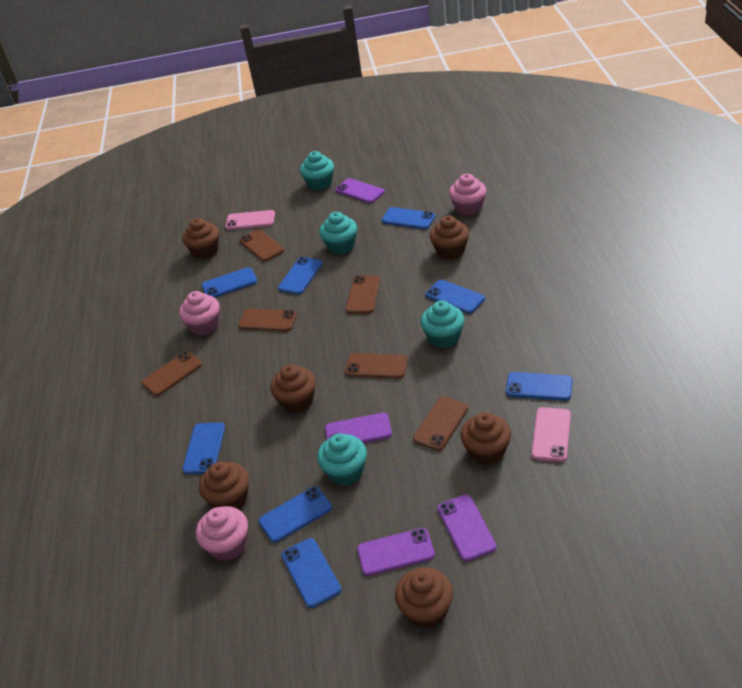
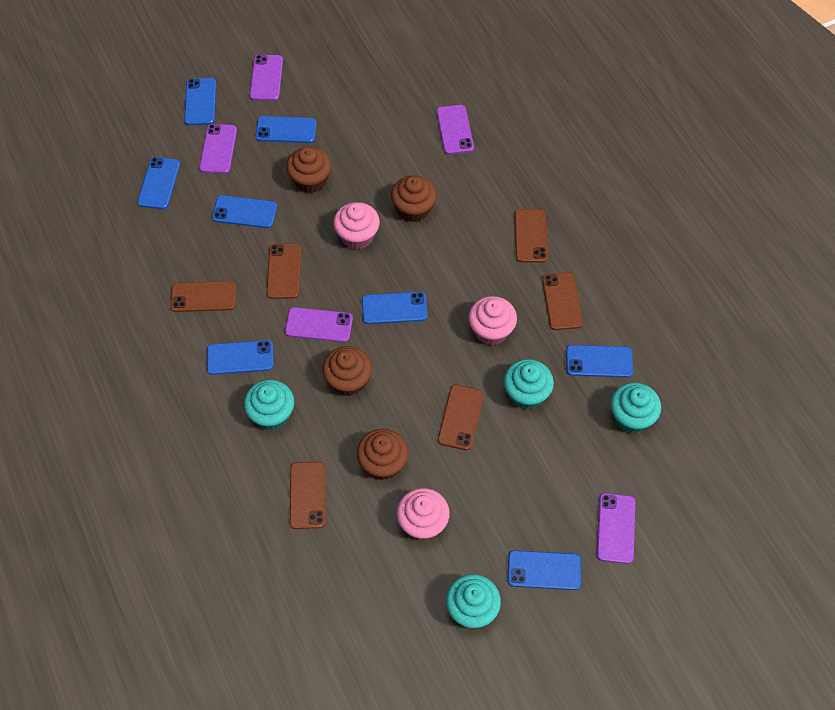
brown cupcake: [182,218,219,259] [199,462,249,509] [270,365,316,413] [395,568,453,629] [430,216,469,259] [460,412,511,465] = 6 -> [286,147,331,193] [322,346,372,396] [357,429,408,480] [391,176,437,222] = 4
pink phone: [225,210,275,230] [531,407,571,462] = 2 -> none = 0
purple phone: [325,413,392,443] [335,178,385,203] [357,528,435,576] [437,495,497,561] = 4 -> [199,124,237,174] [250,55,283,101] [285,307,353,342] [436,105,474,155] [597,493,635,564] = 5

